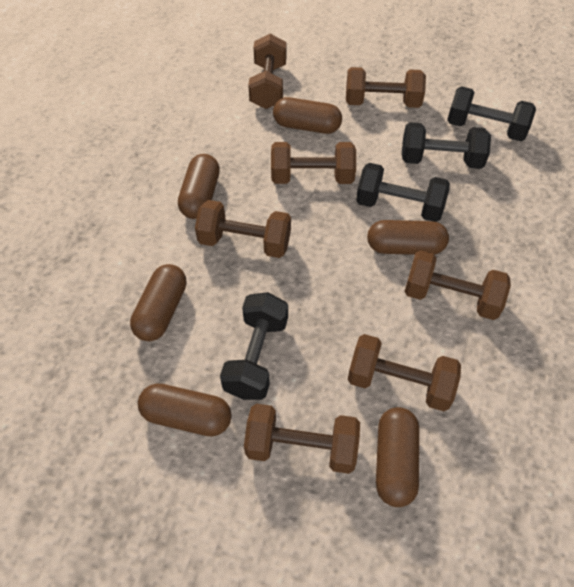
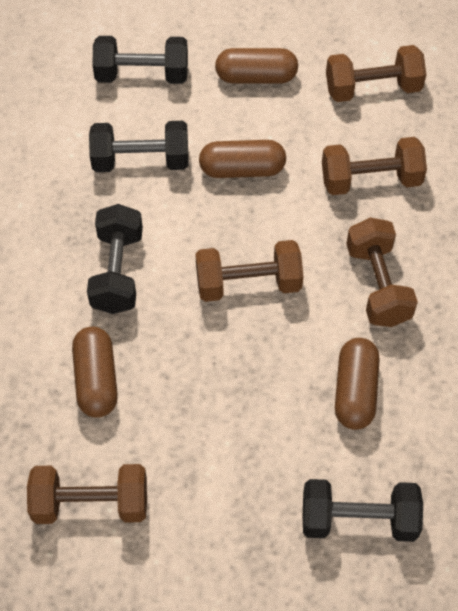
brown capsule: [130,264,186,341] [138,384,232,437] [178,154,220,219] [273,97,342,134] [367,220,449,255] [376,407,419,507] = 6 -> [72,327,118,418] [199,140,286,178] [215,48,298,84] [335,338,380,430] = 4
brown dumbbell: [195,200,291,258] [244,404,360,474] [248,34,286,109] [271,142,356,184] [346,67,426,108] [348,334,461,411] [404,250,511,320] = 7 -> [27,464,147,524] [195,240,304,302] [322,137,427,195] [326,45,426,102] [346,217,418,327] = 5

